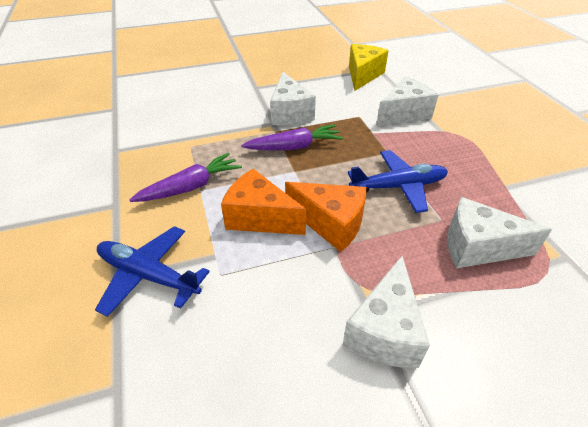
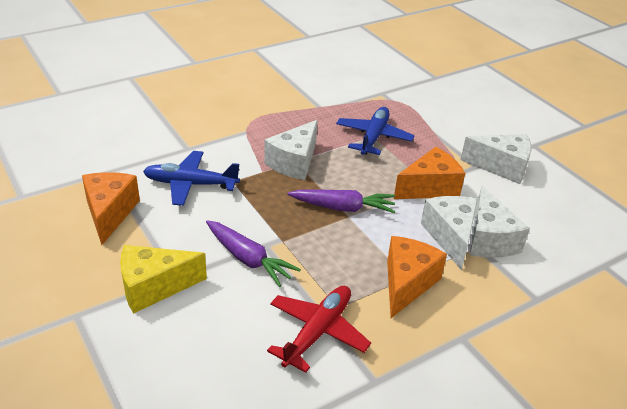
orange cheese: [221,169,306,235] [285,182,367,252] = 2 -> [82,172,140,245] [387,236,447,318] [394,147,465,199] = 3
red plane: none = 0 -> [267,286,371,373] = 1

